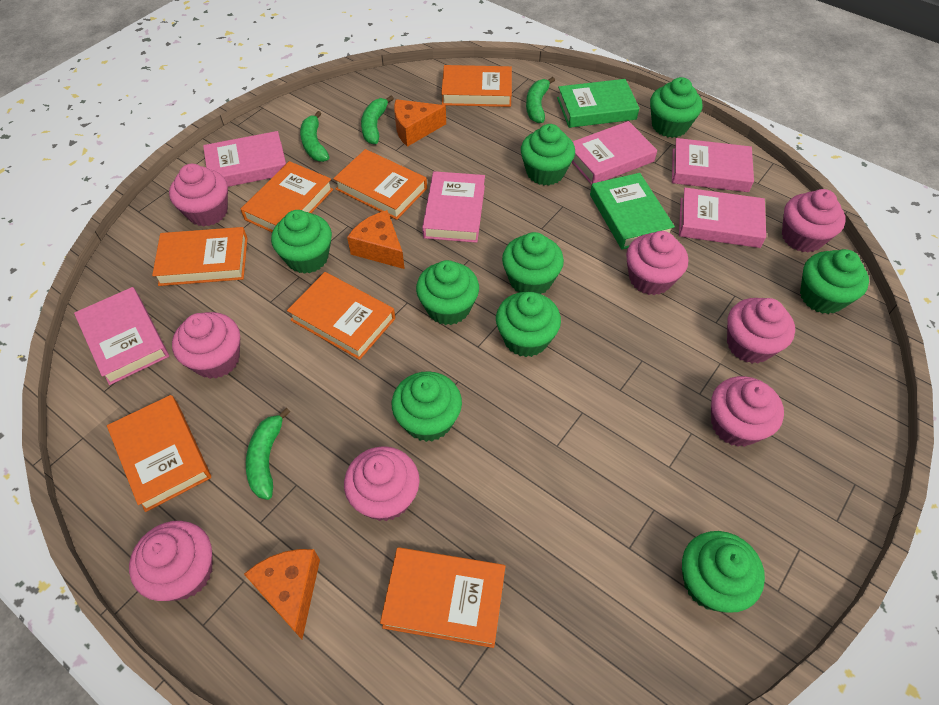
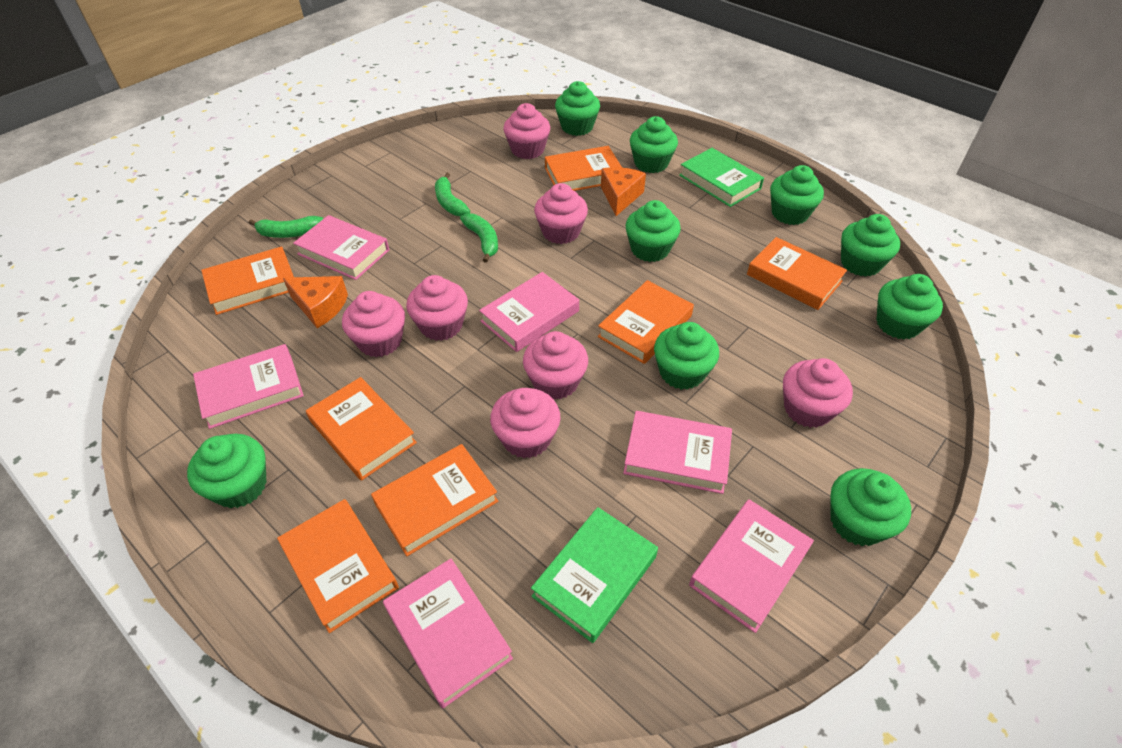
green banana: [246,408,290,500] [300,111,329,162] [361,96,394,144] [526,77,555,123] = 4 -> [249,216,323,238] [435,173,470,216] [460,213,498,263] = 3
orange cheese: [244,549,320,639] [347,210,405,269] [394,99,446,147] = 3 -> [283,276,348,328] [601,167,646,216] = 2
pink cupcake: [129,521,213,601] [169,164,228,227] [172,312,240,379] [344,446,420,521] [626,231,688,295] [711,376,784,447] [727,298,795,363] [782,189,846,252] = 8 -> [342,291,405,357] [406,275,468,341] [490,388,560,458] [503,103,550,159] [523,331,588,400] [534,183,588,244] [783,358,853,428] = 7

